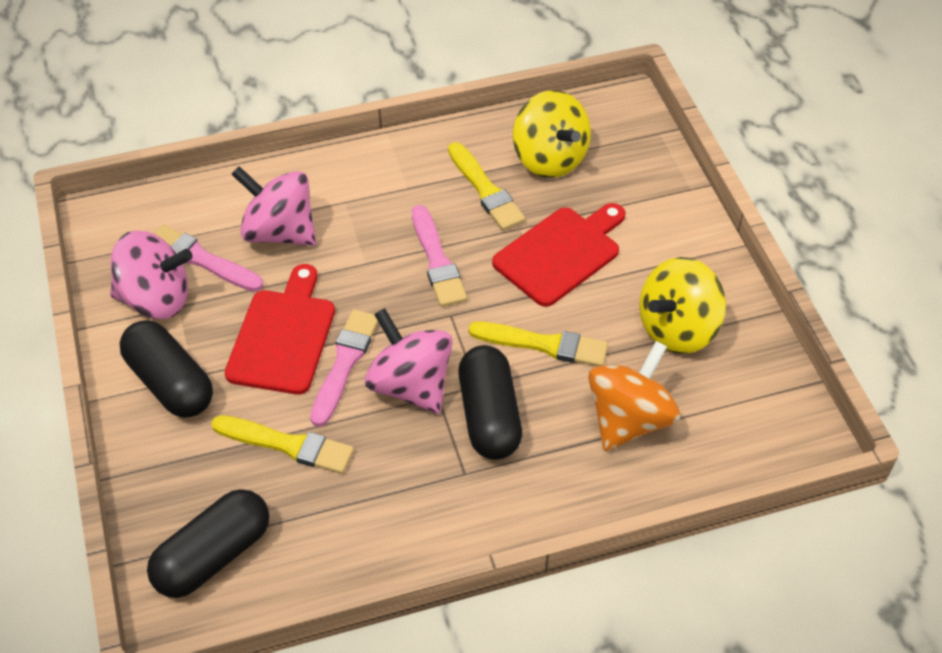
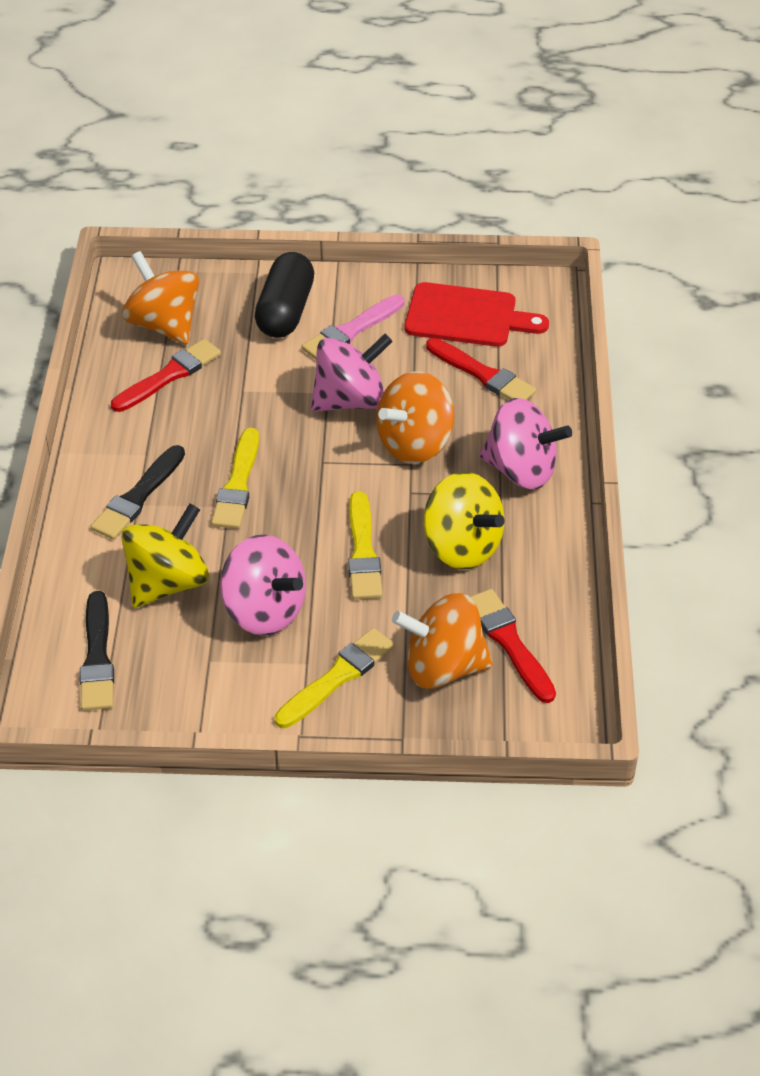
black brush: none = 0 -> [80,591,114,711] [90,445,185,540] = 2
black capsule: [119,320,213,417] [147,489,269,598] [459,345,522,460] = 3 -> [255,252,314,338] = 1
orange spinning top: [588,341,680,451] = 1 -> [122,251,199,344] [376,371,454,464] [392,593,493,689] = 3
pink brush: [153,225,263,292] [310,309,378,427] [412,205,467,307] = 3 -> [301,295,405,360] = 1
red brush: none = 0 -> [111,339,221,412] [426,338,536,400] [470,589,556,703] = 3
red cutting board: [225,264,335,395] [492,203,626,307] = 2 -> [405,282,549,347] = 1

